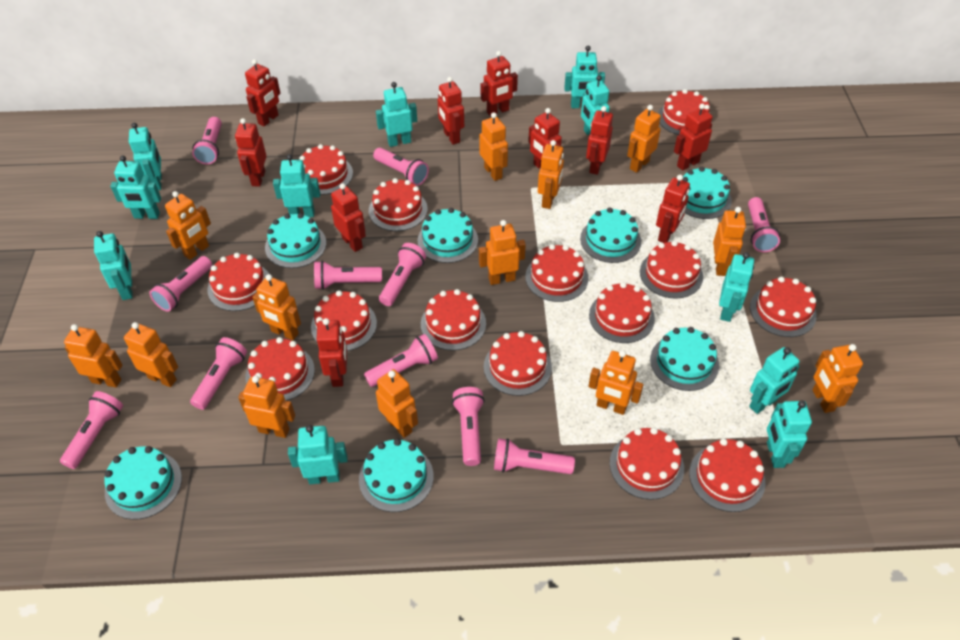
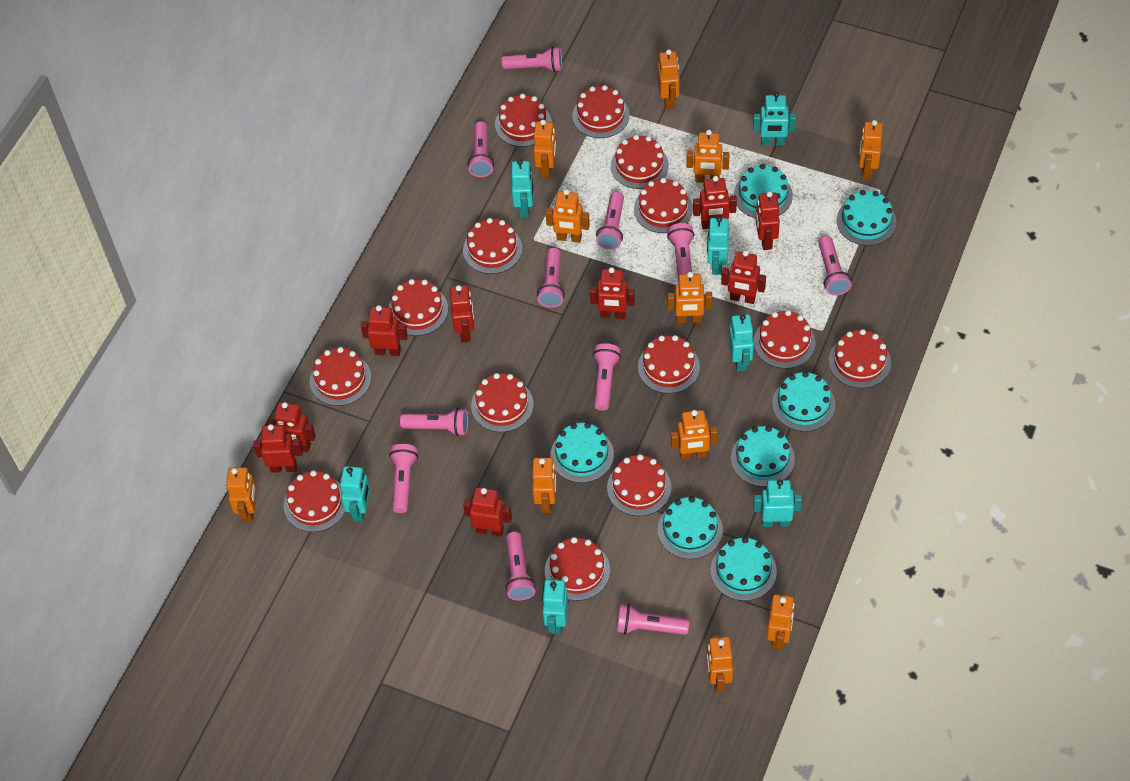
orange robot: [64,324,122,388] [124,322,178,387] [165,191,211,260] [238,376,295,438] [252,274,301,340] [376,369,418,438] [479,112,508,181] [479,220,526,285] [538,140,564,209] [589,350,644,415] [627,105,661,173] [713,207,746,276] [813,344,863,413] = 13 -> [226,467,257,522] [532,458,556,513] [533,120,557,179] [546,189,590,243] [658,49,680,109] [667,272,712,323] [671,410,718,460] [686,130,730,183] [707,635,733,691] [767,594,794,650] [859,120,883,180] = 11
red robot: [235,118,267,187] [245,59,281,126] [317,318,347,387] [331,183,366,252] [438,77,464,145] [481,51,518,116] [528,108,562,168] [586,106,613,175] [656,175,690,243] [674,103,713,170] = 10 -> [253,424,303,473] [267,402,316,452] [361,305,408,356] [450,285,474,342] [463,487,512,537] [590,267,635,319] [693,176,737,229] [721,251,766,304] [756,191,780,250] = 9
turquoise robot: [94,231,133,300] [110,156,161,219] [129,123,162,190] [273,154,320,217] [288,425,348,484] [376,82,417,147] [564,46,605,108] [581,75,610,135] [719,252,754,322] [749,347,799,414] [767,400,812,468] = 11 -> [340,466,370,522] [511,159,533,218] [542,578,568,634] [707,217,729,275] [729,314,754,372] [753,92,796,145] [753,479,802,527] = 7

